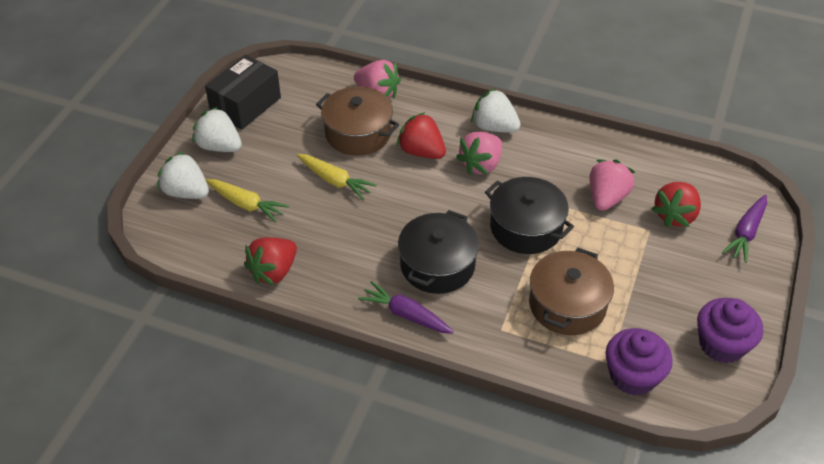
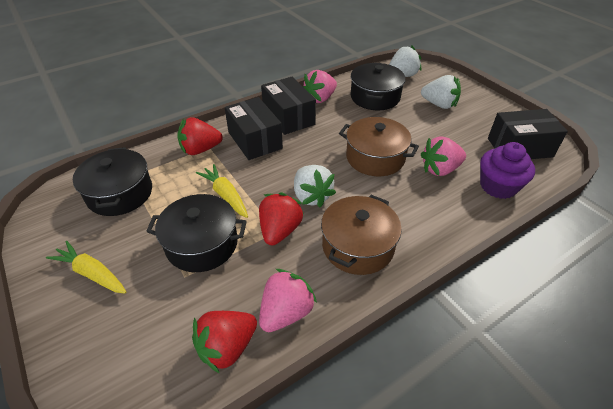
black box: [205,55,281,130] = 1 -> [224,97,283,160] [261,77,316,135] [488,109,568,159] = 3
black pot: [398,210,479,294] [485,177,574,254] = 2 -> [73,147,152,216] [146,194,247,272] [350,63,405,110] = 3
purple carrot: [358,281,454,334] [722,195,767,263] = 2 -> none = 0
purple cupcake: [606,328,673,396] [697,298,763,363] = 2 -> [480,142,535,199] = 1

